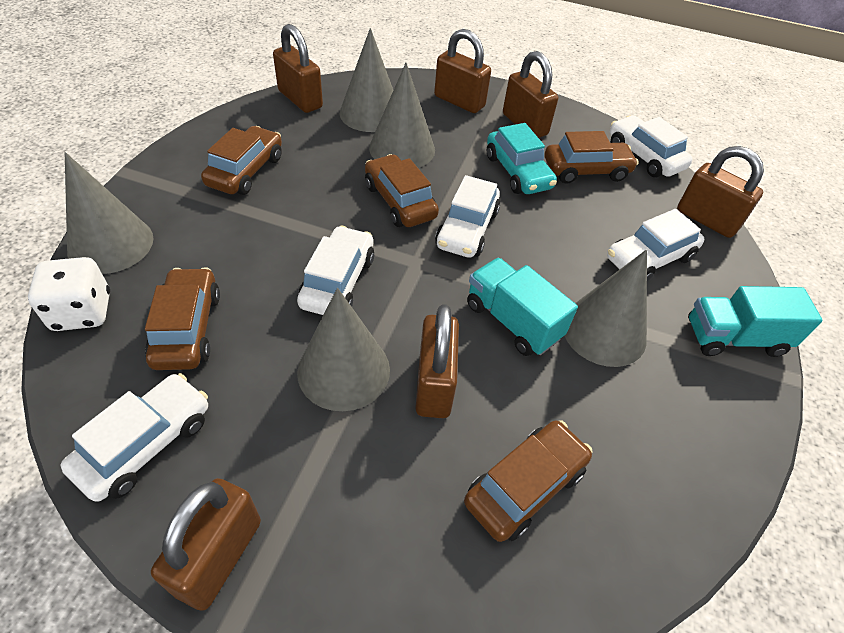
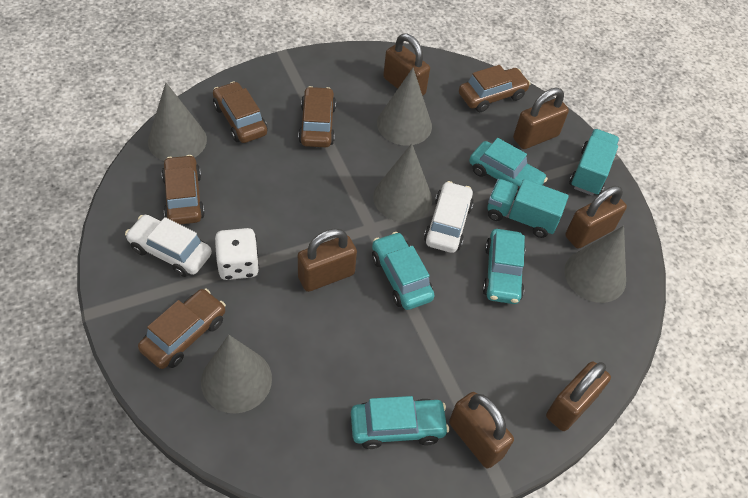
turquoise car: [487,123,557,194] = 1 -> [351,396,449,449] [372,232,435,310] [469,138,548,197] [482,229,526,304] = 4
white car: [60,373,208,502] [297,226,374,315] [435,175,500,258] [607,209,704,281] [610,115,693,177] = 5 -> [125,215,212,277] [424,181,474,253] = 2

